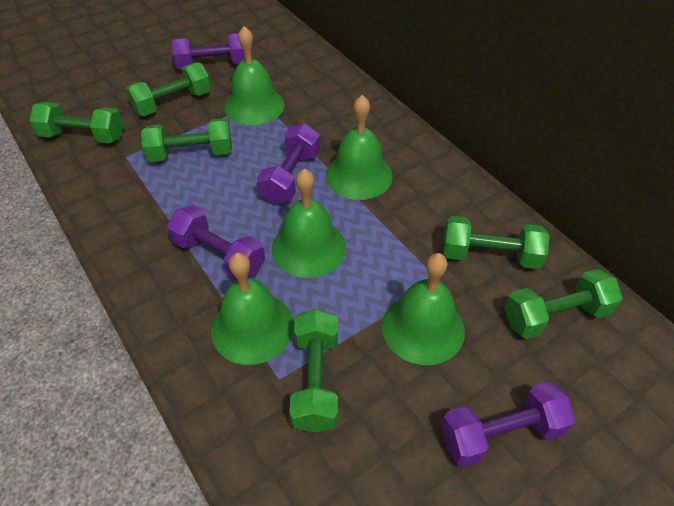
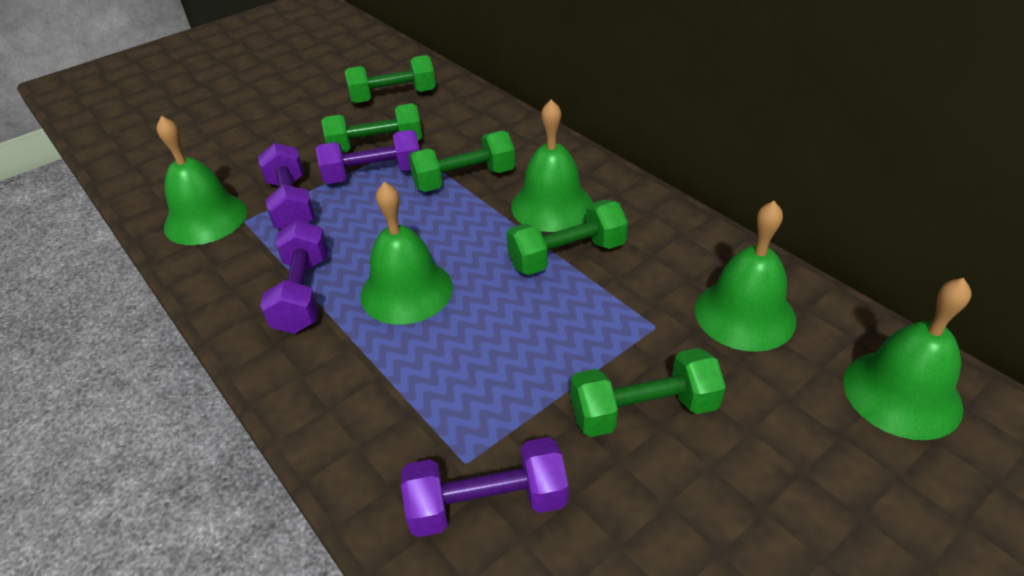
green dumbbell: [29,102,123,143] [126,62,211,116] [141,118,232,162] [289,309,338,433] [443,216,550,269] [505,269,623,339] = 6 -> [321,103,422,153] [345,55,436,104] [408,131,516,192] [506,200,628,275] [570,348,726,437] = 5

